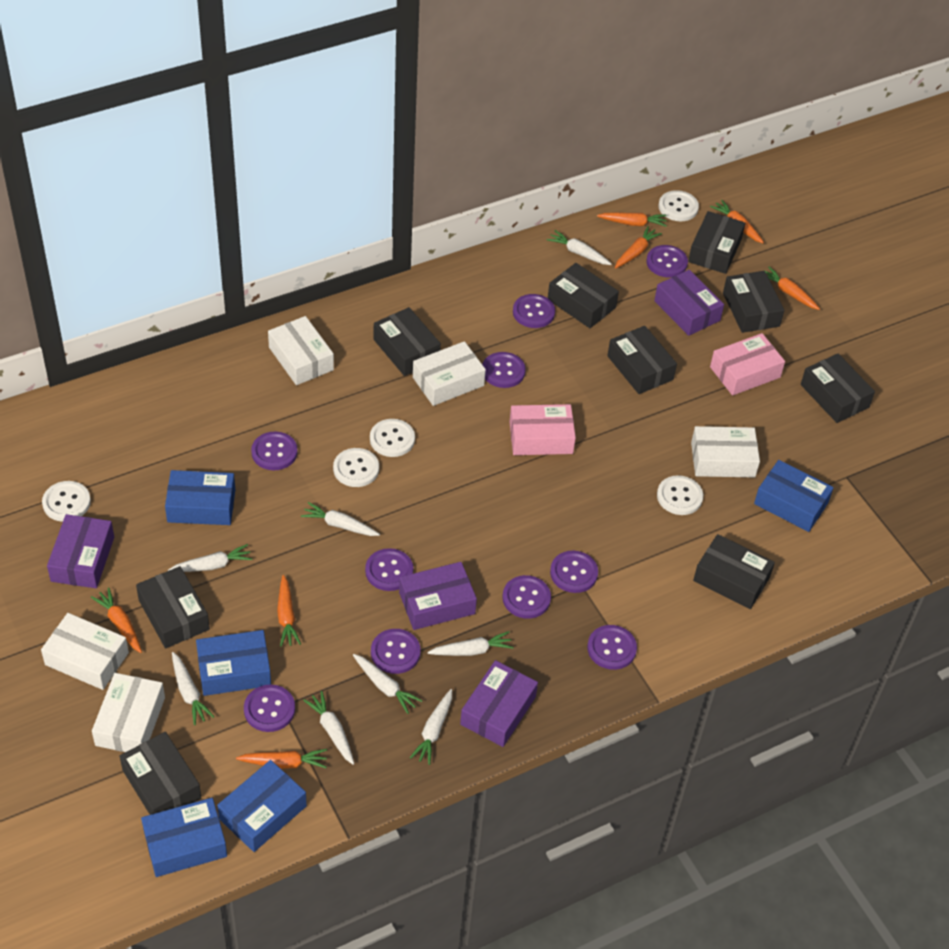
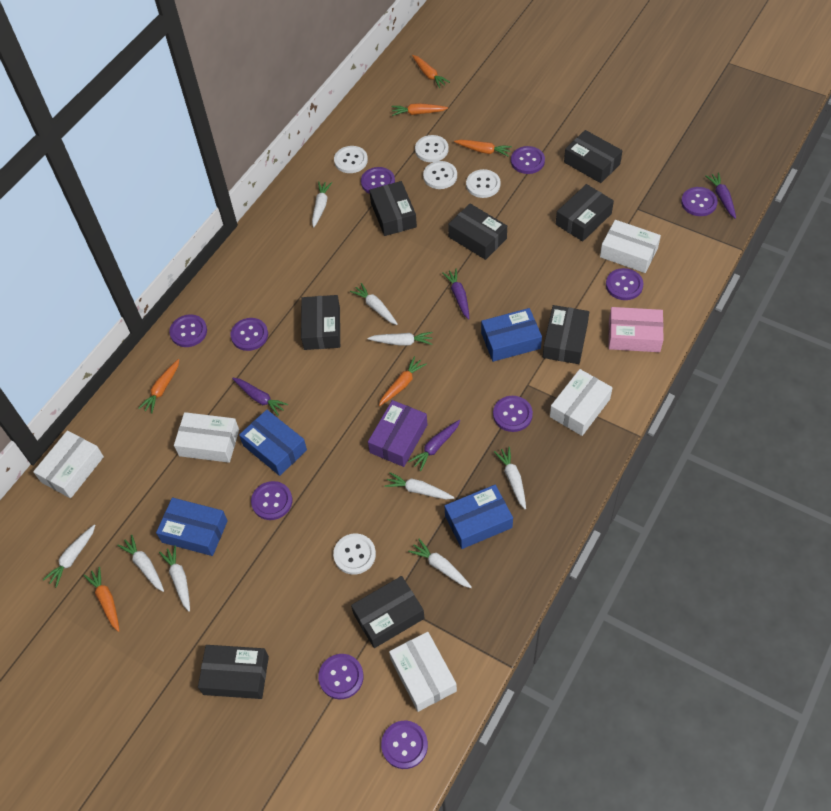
black box: [120,732,201,815] [136,566,210,648] [374,307,441,376] [548,263,619,328] [607,326,677,394] [688,211,745,274] [693,534,775,609] [723,271,785,333] [801,353,875,423] = 9 -> [198,645,269,699] [301,295,340,350] [351,576,424,648] [369,181,417,236] [448,204,507,260] [543,305,589,364] [556,184,614,241] [564,130,622,183] = 8
blue box: [141,798,227,877] [165,470,235,525] [196,630,271,696] [217,760,307,852] [754,460,834,532] = 5 -> [156,498,228,556] [239,410,307,476] [445,485,513,549] [481,308,542,362] = 4
orange carrot: [91,588,142,653] [236,749,327,769] [277,575,301,647] [597,212,667,227] [615,226,662,268] [710,200,764,243] [764,267,820,310] = 7 -> [83,567,119,632] [138,359,179,414] [379,356,427,406] [392,103,448,116] [412,55,450,88] [454,140,512,157] = 6
pink box: [509,404,576,455] [710,333,785,396] = 2 -> [608,307,664,352] = 1
purple box: [47,514,114,588] [399,562,477,630] [460,660,538,747] [654,270,724,336] = 4 -> [368,400,427,467] = 1
purple carrot: none = 0 -> [232,378,288,416] [408,420,460,471] [442,269,469,320] [705,172,736,219] = 4
white carrot: [168,544,252,572] [172,652,214,725] [301,502,380,536] [303,691,354,765] [353,654,422,714] [410,689,452,765] [427,631,514,656] [547,230,612,265] = 8 -> [43,525,95,588] [117,535,164,592] [159,545,190,612] [312,181,332,228] [350,283,398,325] [367,332,433,346] [384,472,455,499] [408,539,472,588] [494,447,526,509] = 9

